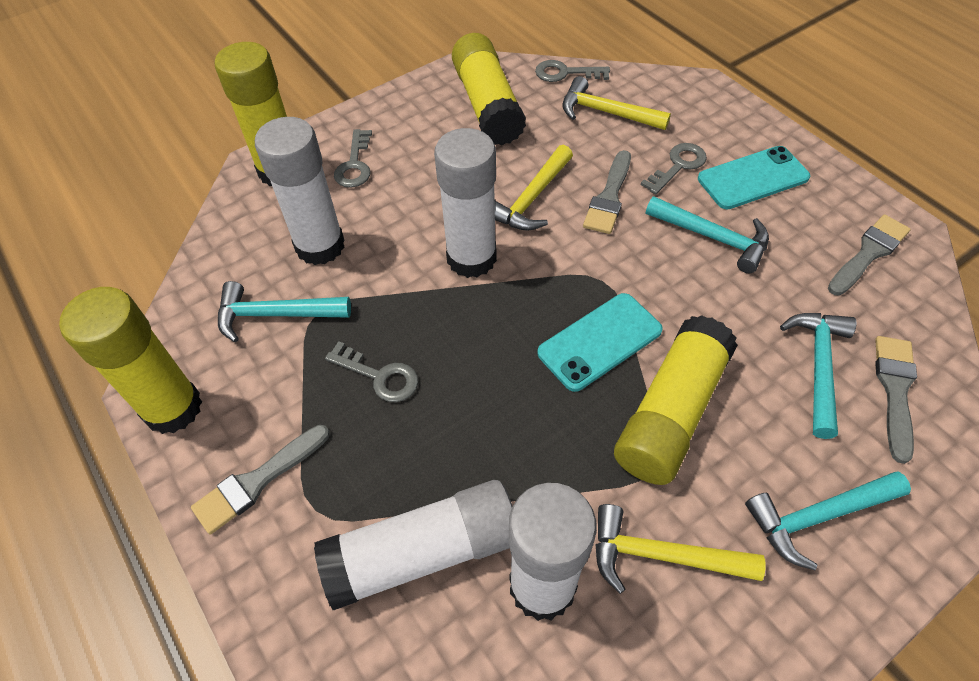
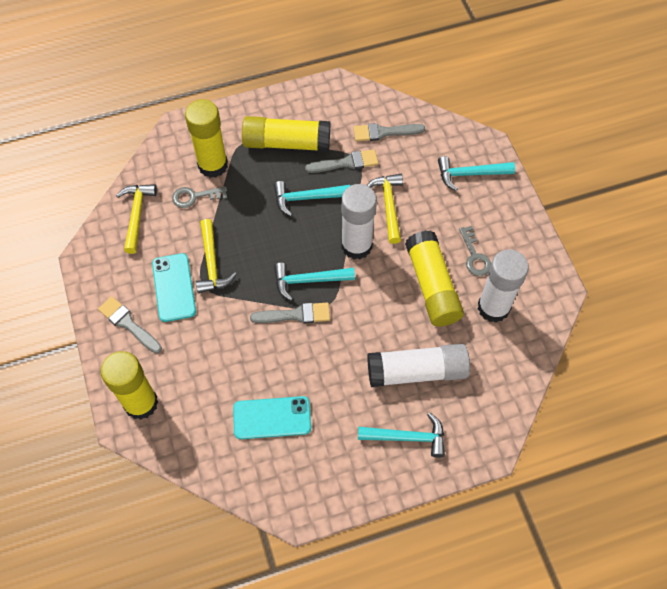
grey key: [325,341,418,402] [334,129,372,188] [535,60,610,82] [641,143,707,194] = 4 -> [172,186,227,208] [459,226,491,276] = 2
white glue stick: [255,117,344,265] [314,480,512,610] [434,128,497,278] [509,483,597,621] = 4 -> [341,184,377,259] [367,343,470,387] [478,249,529,323] = 3

